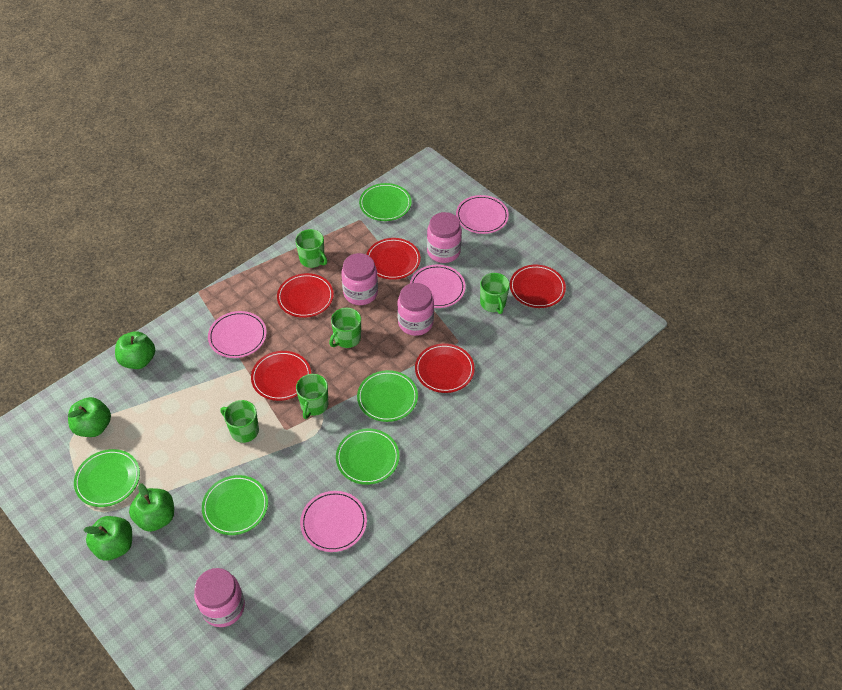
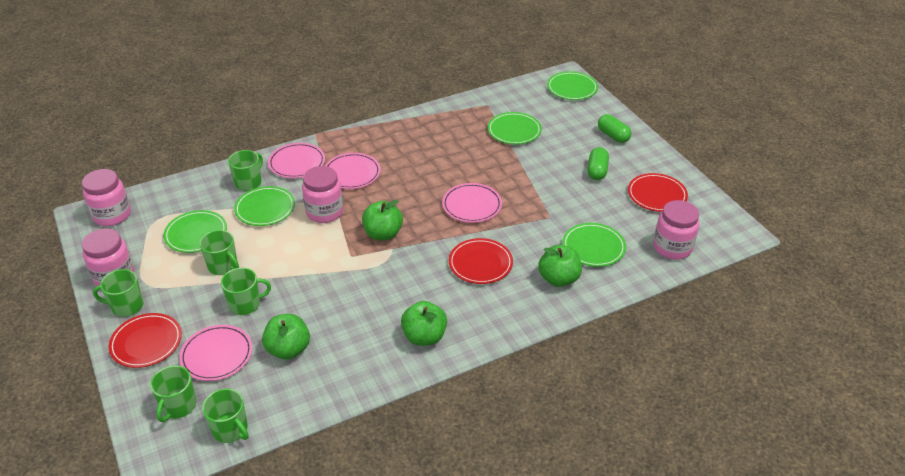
green capsule: none = 0 -> [588,147,609,180] [598,114,631,143] = 2
green mug: [221,400,259,443] [295,229,327,268] [296,374,328,419] [329,308,361,348] [480,273,510,314] = 5 -> [93,269,144,317] [150,365,196,422] [199,230,239,275] [202,389,249,443] [221,268,271,315] [228,150,263,191] = 6
red plate: [251,351,311,401] [277,273,334,318] [366,238,421,280] [415,344,475,393] [510,265,566,308] = 5 -> [109,313,182,368] [449,238,513,284] [628,173,688,212] = 3

